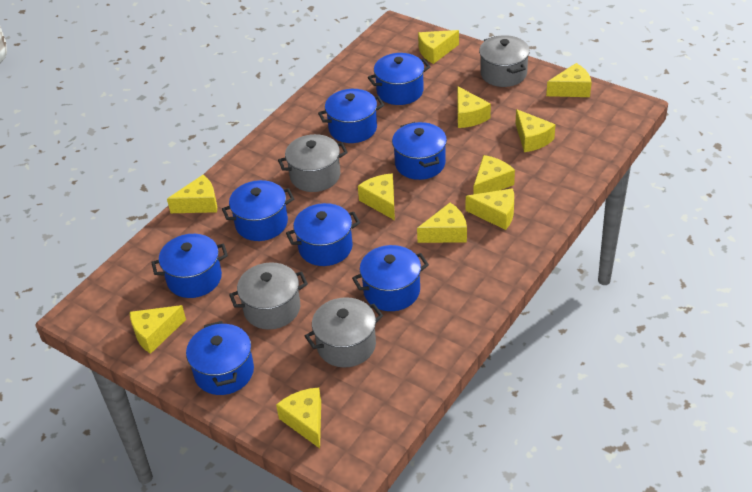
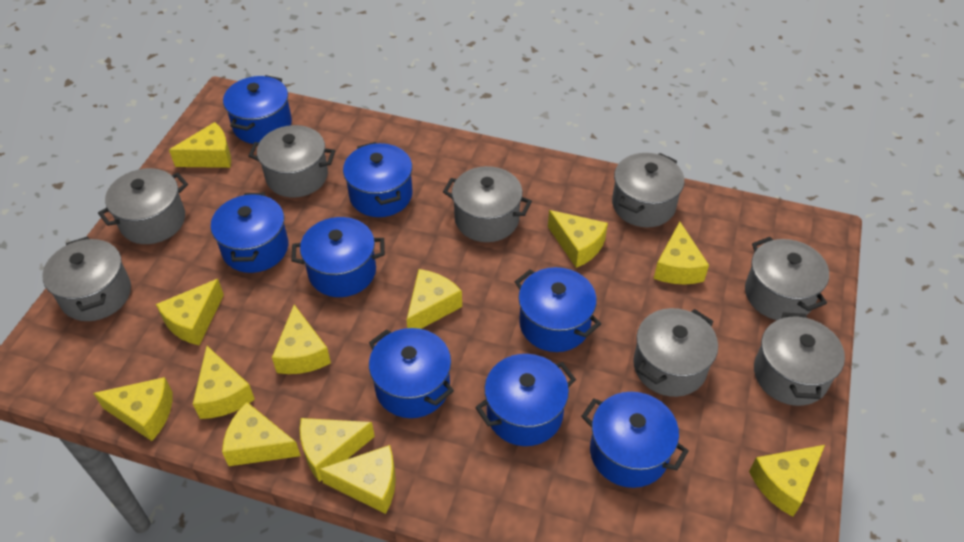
grey pot: [229,262,308,330] [278,134,348,192] [305,297,383,368] [479,35,530,87] = 4 -> [42,237,131,321] [98,168,188,244] [249,125,335,198] [443,166,532,242] [612,153,684,227] [633,308,718,397] [745,237,829,320] [754,312,845,406] = 8
yellow cheese: [130,305,186,354] [167,175,217,213] [276,387,321,448] [358,173,395,220] [417,203,467,243] [418,30,459,64] [457,86,491,128] [466,188,514,230] [474,155,515,194] [515,109,556,152] [546,63,592,97] = 11 -> [93,377,173,441] [156,279,224,345] [169,122,231,168] [193,346,255,419] [222,402,301,466] [272,305,331,374] [300,418,375,482] [319,445,396,514] [406,269,462,329] [548,210,608,268] [654,222,709,284] [749,445,825,517] = 12

